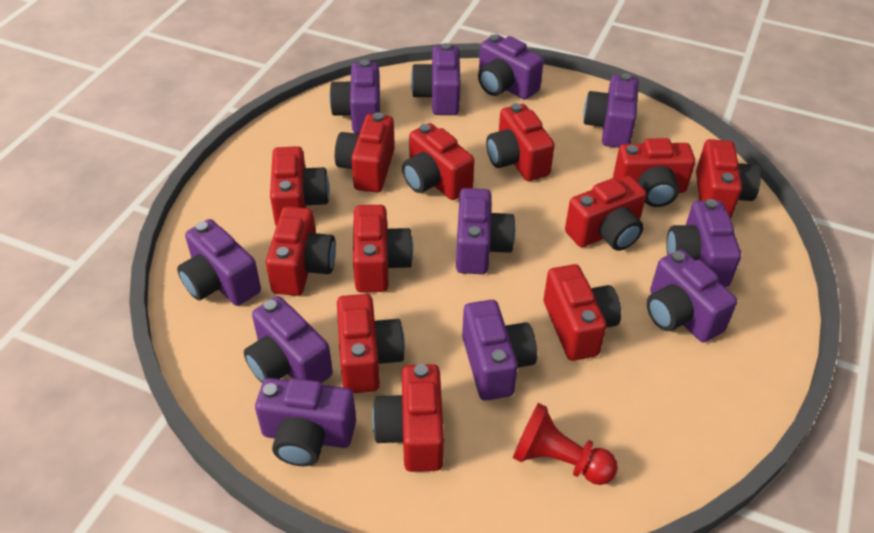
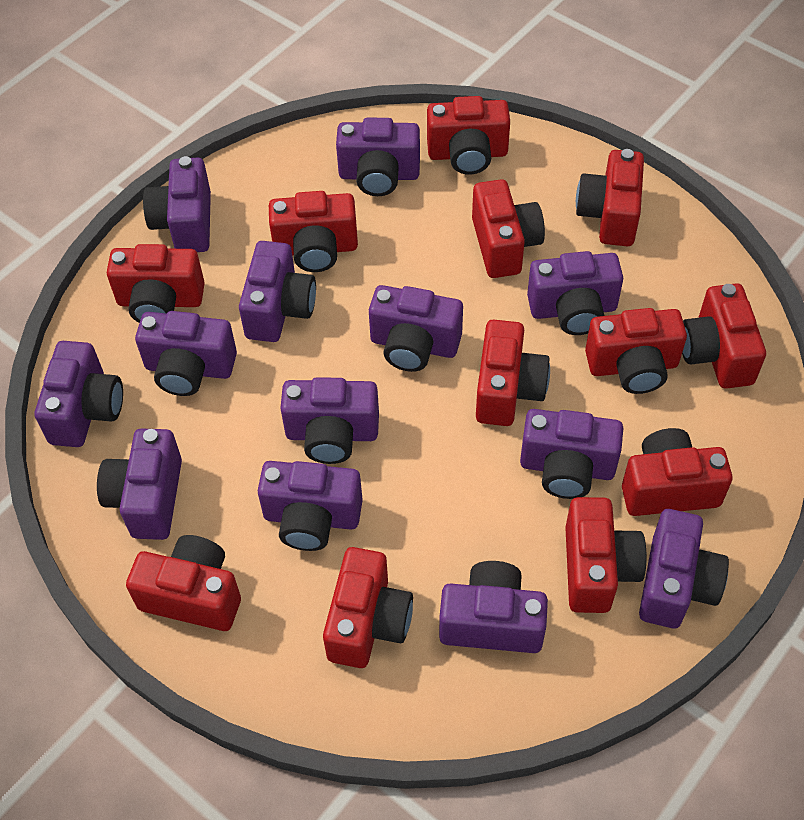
purple camera: [177,219,261,306] [244,296,333,383] [255,378,356,466] [329,59,380,134] [411,43,461,115] [456,188,516,274] [462,300,537,401] [478,34,544,100] [583,73,639,148] [647,249,737,343] [666,199,741,287] = 11 -> [35,341,123,447] [97,429,182,540] [135,311,237,396] [143,156,211,252] [239,241,316,342] [258,461,363,551] [280,377,379,464] [336,118,420,196] [369,285,463,372] [439,561,548,653] [520,409,623,499] [527,251,623,335] [639,509,729,628] = 13
red pawn: [513,403,618,485] = 1 -> none = 0

